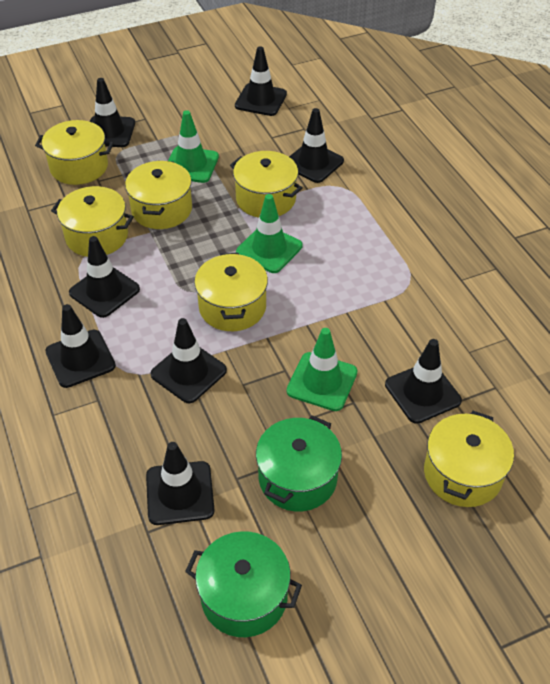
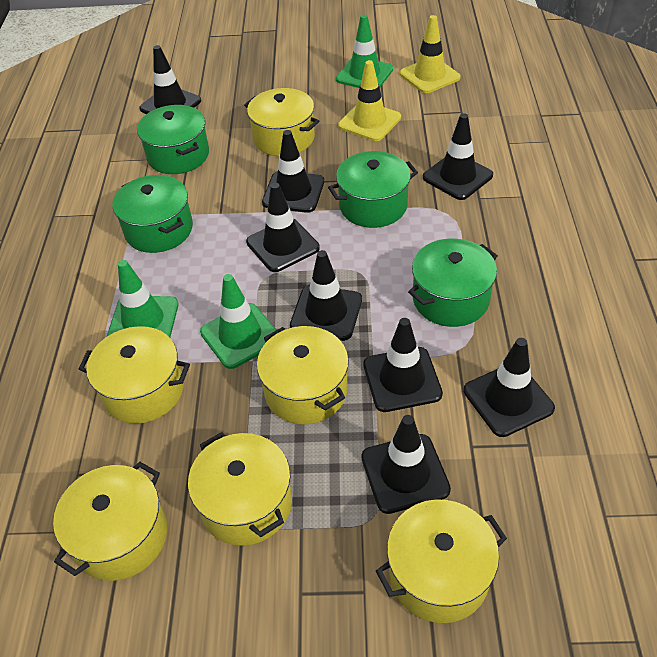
green pot: [185,531,302,637] [256,415,342,511] = 2 -> [113,175,193,253] [137,105,209,174] [328,151,418,228] [408,239,498,327] = 4
yellow traffic cone: none = 0 -> [338,60,401,141] [400,15,461,93] = 2

